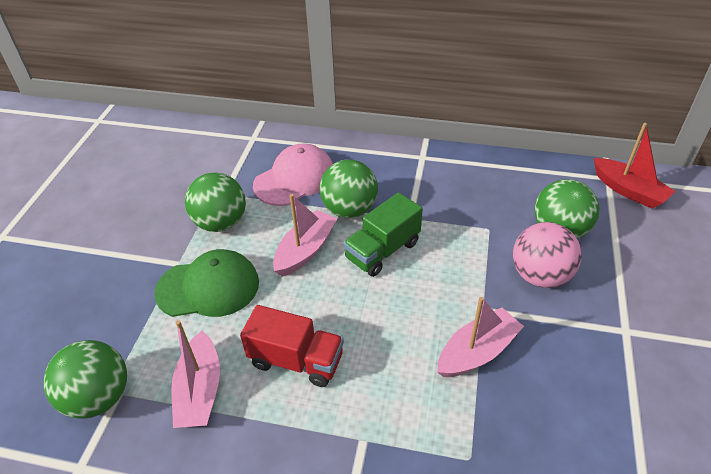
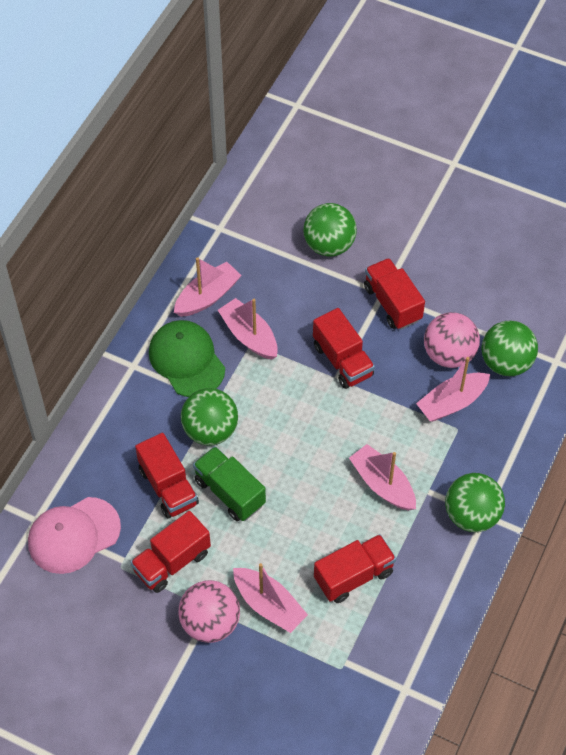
pink ball: [513,222,582,288] = 1 -> [179,580,240,643] [424,312,480,368] = 2
pink boat: [171,320,220,428] [273,194,337,277] [437,297,524,377] = 3 -> [174,257,242,317] [218,298,278,360] [233,563,308,633] [349,444,416,511] [416,357,490,422] = 5
red boat: [594,123,675,208] = 1 -> none = 0
red truck: [240,305,344,387] = 1 -> [130,511,211,593] [135,433,199,518] [313,308,375,389] [314,534,396,603] [364,258,425,329] = 5

